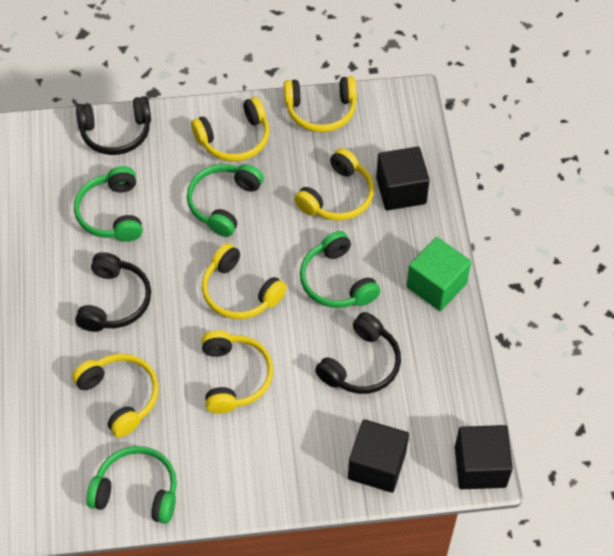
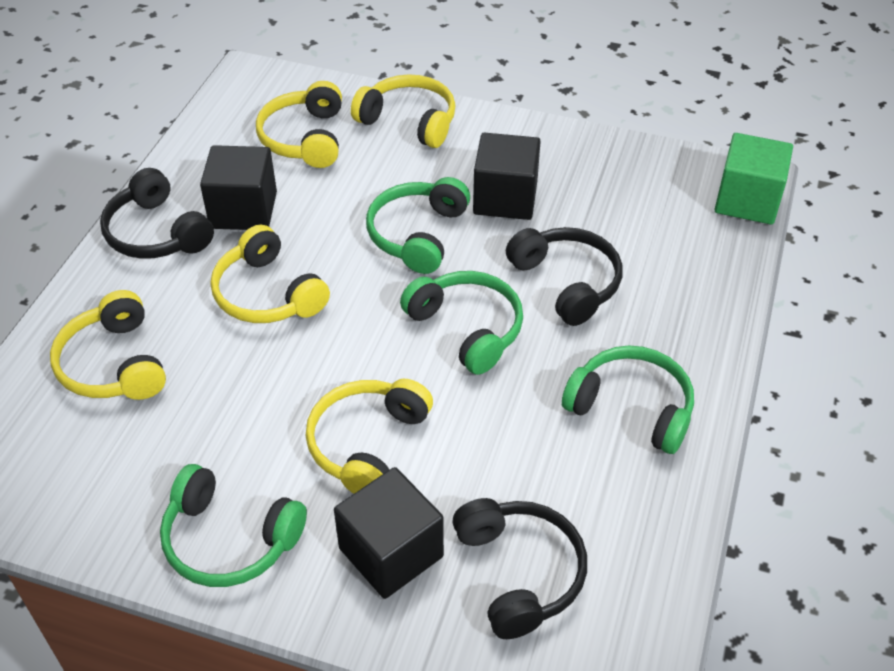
yellow headphones: [72,354,159,437] [191,97,269,161] [201,330,273,414] [202,243,287,319] [284,76,357,132] [294,148,374,220] = 6 -> [50,290,166,400] [211,225,330,323] [256,81,342,168] [306,379,433,494] [351,74,455,148] = 5

